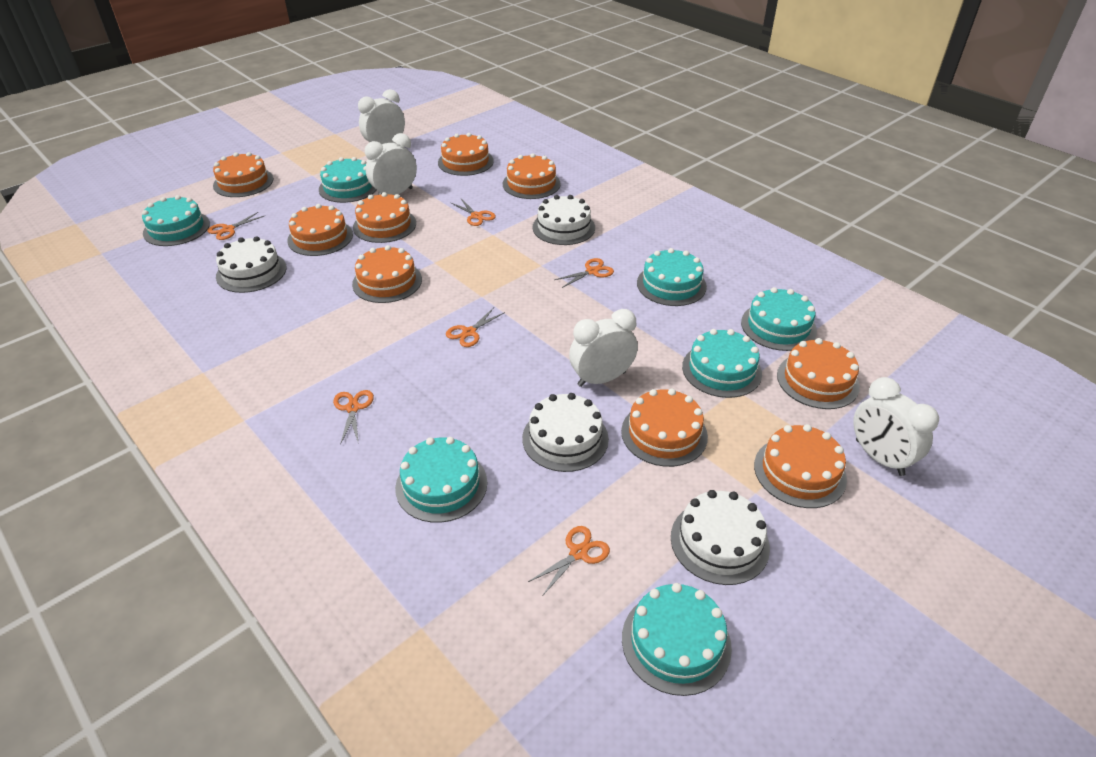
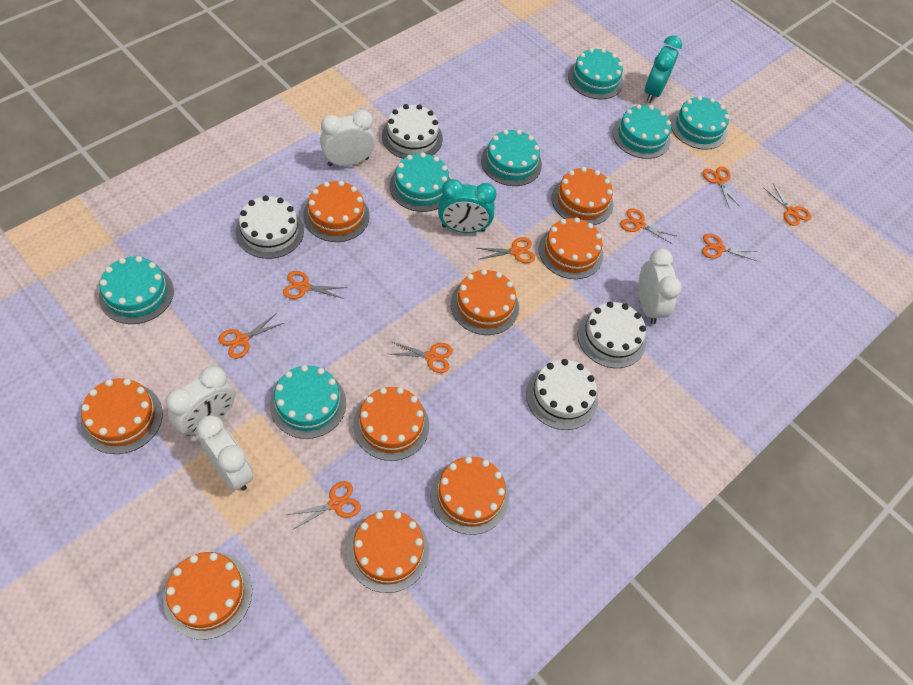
orange scissors: [207,212,264,240] [333,390,374,445] [446,308,505,347] [450,199,496,226] [528,526,610,595] [554,258,614,288] = 6 -> [218,314,283,359] [283,271,347,299] [287,481,361,530] [391,341,453,373] [477,237,535,263] [620,208,676,244] [702,234,758,261] [703,166,741,209] [763,184,811,226] = 9
turquoise clock: none = 0 -> [438,179,497,233] [645,35,682,102] = 2

